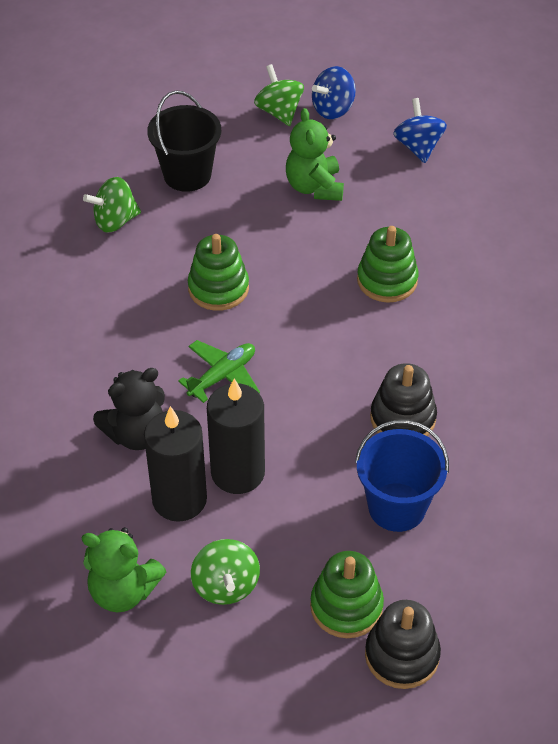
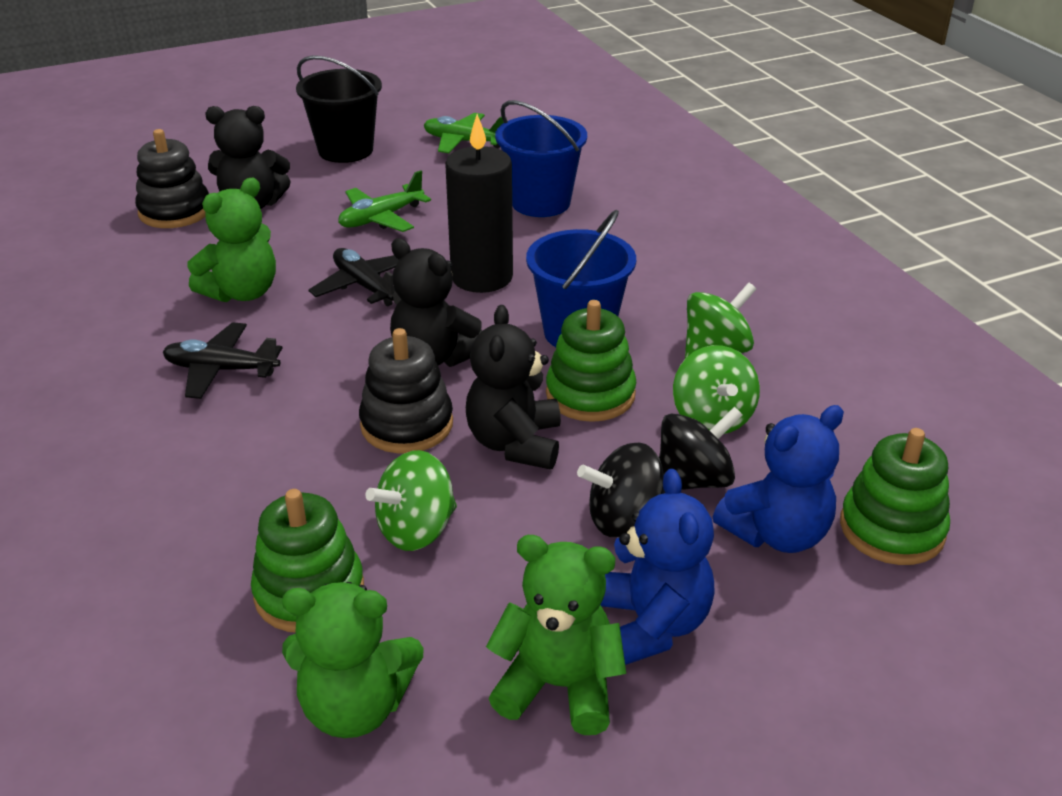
black candle: [144,406,207,522] [207,378,265,494] = 2 -> [445,114,513,293] = 1
black plane: none = 0 -> [163,322,282,399] [309,248,399,306] = 2
black spinning top: none = 0 -> [577,442,665,537] [659,407,743,490] = 2
black teddy bear: [93,368,165,450] = 1 -> [205,106,291,209] [390,238,483,367] [466,305,561,469] = 3
blue bucket: [355,420,449,532] = 1 -> [495,100,587,217] [526,210,636,347] = 2
blue spinning top: [312,66,356,119] [393,98,447,163] = 2 -> none = 0
blue teddy bear: none = 0 -> [601,469,715,665] [713,405,844,553] = 2
green plane: [178,340,260,403] = 1 -> [338,170,431,232] [424,113,507,153] = 2
green teddy bear: [82,527,167,613] [286,108,344,201] = 2 -> [187,178,276,302] [282,582,423,738] [486,535,626,735] = 3

